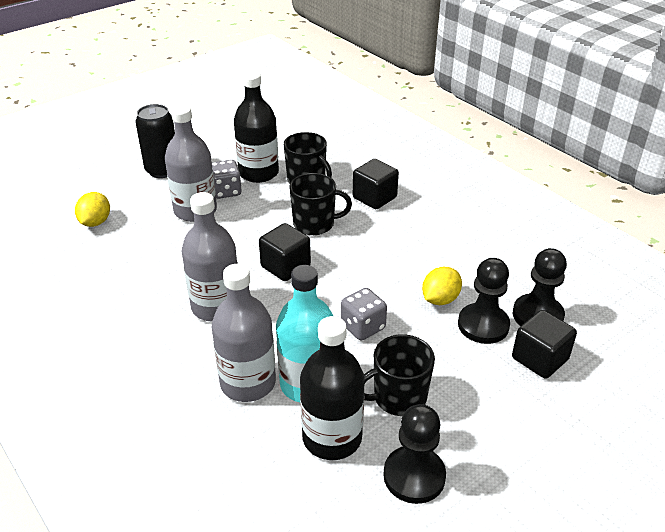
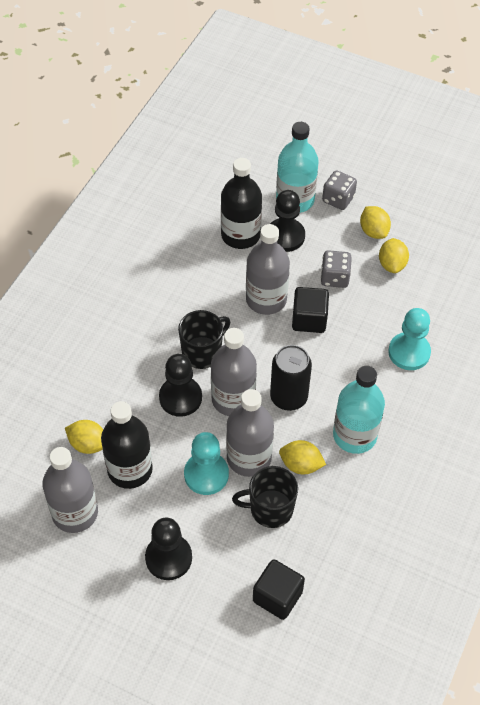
black cube: [259,223,311,281] [353,159,399,209] [512,310,577,379] = 3 -> [253,559,305,620] [292,287,329,333] = 2
black mug: [284,132,332,184] [289,173,352,235] [364,334,435,416] = 3 -> [178,310,230,369] [232,466,298,528] = 2
grey bottle: [165,105,217,222] [181,192,238,322] [212,264,276,402] = 3 -> [42,447,98,533] [211,328,257,416] [226,389,274,477] [246,224,290,315] = 4
turquoise bottle: [276,265,333,402] = 1 -> [276,122,319,213] [333,366,385,454] = 2
turquoise pawn: none = 0 -> [184,432,229,495] [388,308,431,370] = 2
yellow lemon: [75,192,110,227] [422,267,462,305] = 2 -> [65,420,103,454] [279,440,326,474] [360,206,391,239] [379,238,409,273] = 4

